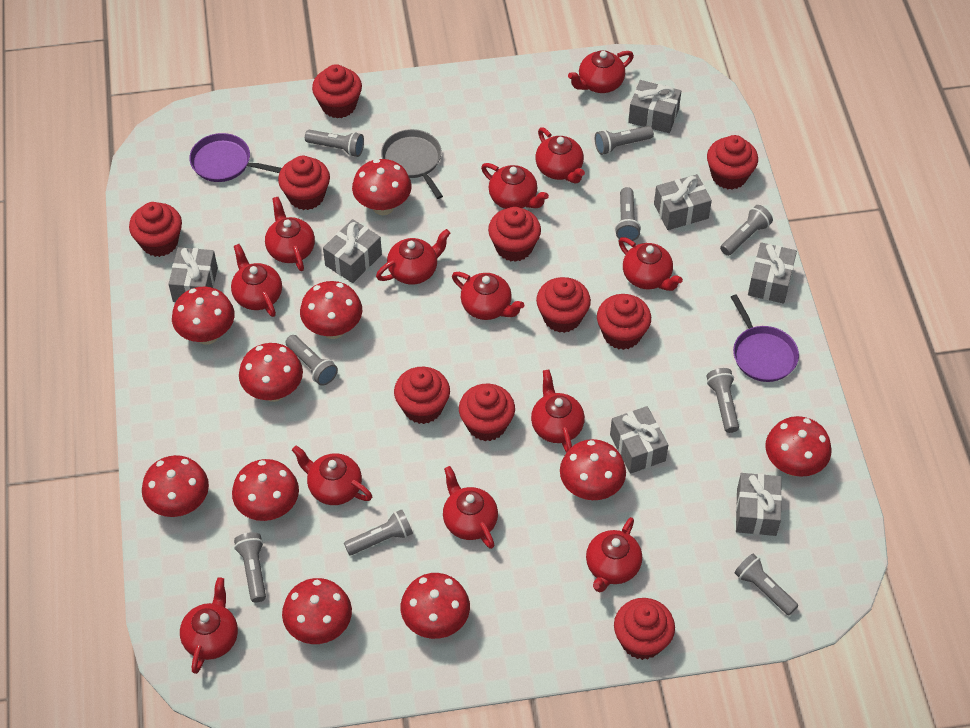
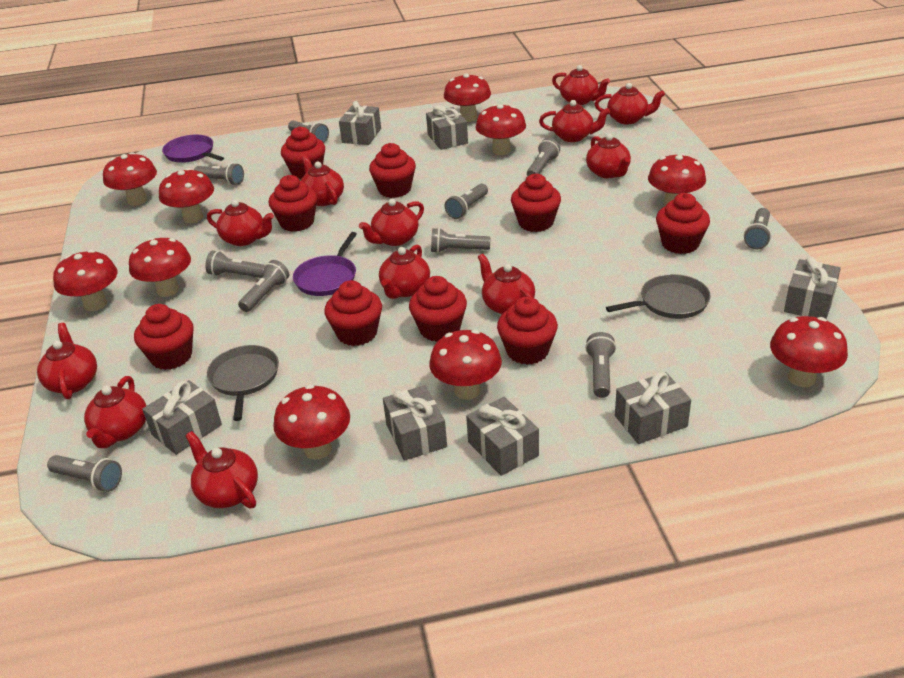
grey flashlight: [234,532,266,603] [285,335,338,386] [305,130,364,157] [344,509,413,555] [595,126,654,155] [615,187,641,241] [707,368,739,433] [720,205,773,256] [734,553,798,615] = 9 -> [47,455,122,492] [194,163,244,185] [205,250,265,278] [238,260,289,312] [288,121,329,143] [431,228,490,253] [445,184,488,219] [527,138,560,176] [585,332,616,398] [744,208,771,249] = 10
grey pan: [381,129,443,199] = 1 -> [207,345,279,421] [606,274,711,319] = 2
red cupcake: [129,202,182,257] [278,155,330,210] [312,64,362,118] [394,367,450,424] [459,384,515,441] [488,207,541,262] [536,277,591,333] [597,294,651,350] [614,598,675,660] [707,135,758,190] = 10 -> [134,304,194,370] [269,175,317,232] [281,126,325,179] [324,280,382,346] [369,143,416,198] [409,276,467,342] [497,296,558,365] [511,174,561,232] [656,193,710,254] = 9
red teapot: [180,577,238,674] [231,244,282,317] [265,197,315,271] [292,446,372,505] [376,229,450,285] [443,466,498,549] [452,272,524,320] [481,163,549,209] [531,369,585,453] [536,127,585,183] [568,50,634,93] [586,517,642,592] [618,237,683,291] = 13 -> [37,323,97,399] [84,376,146,448] [185,431,258,508] [207,200,274,246] [301,155,344,206] [359,199,424,246] [379,245,430,299] [478,254,535,314] [539,100,610,142] [552,65,610,105] [586,134,631,178] [595,83,665,124] = 12

